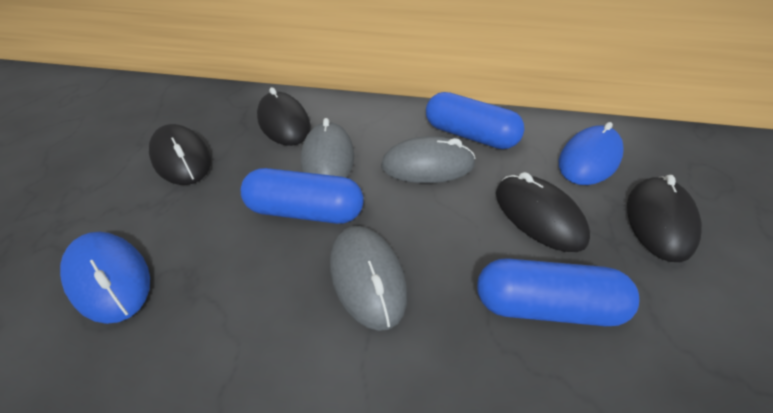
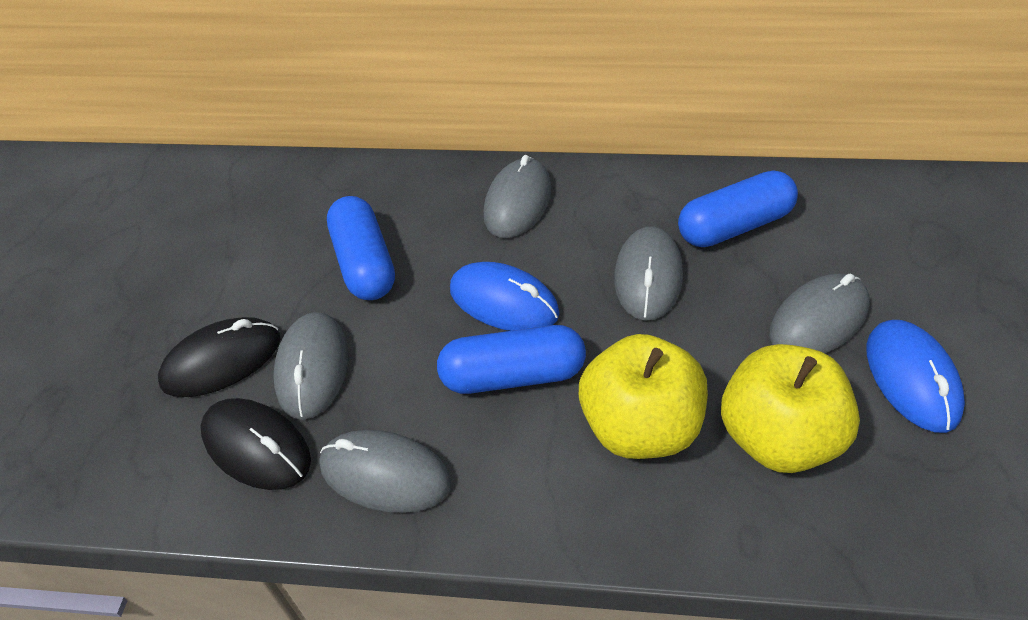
black mouse: [149,124,211,185] [257,87,311,146] [496,172,590,252] [627,175,702,262] = 4 -> [158,317,281,397] [201,398,311,490] = 2
grey mouse: [301,118,354,178] [330,226,407,331] [381,136,476,183] = 3 -> [273,312,349,420] [319,430,451,513] [483,155,551,238] [614,226,683,321] [769,273,870,353] = 5
yellow apple: none = 0 -> [579,334,708,459] [721,344,860,473] = 2

